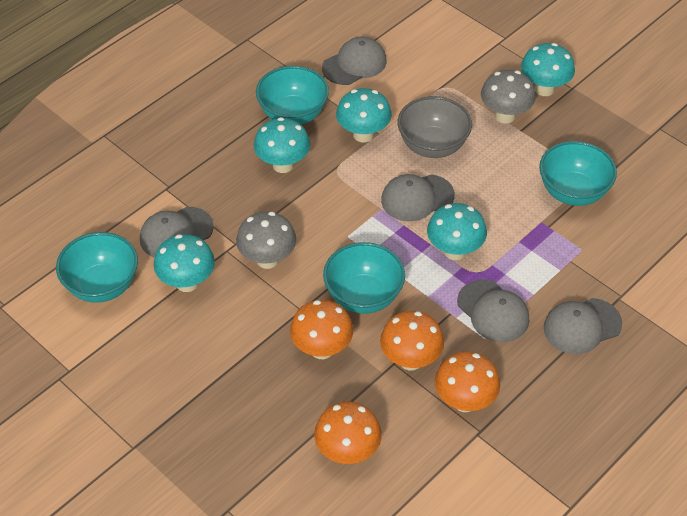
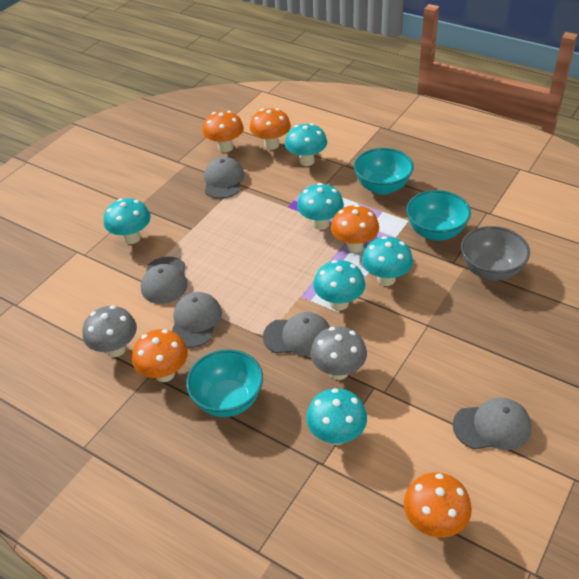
orange mushroom: [290,300,353,359] [314,402,382,464] [380,311,444,371] [435,352,500,412] = 4 -> [132,329,188,382] [203,111,244,152] [250,108,291,150] [331,204,379,253] [404,472,472,538] = 5
turquoise bowl: [56,232,138,303] [256,66,329,125] [323,242,405,314] [539,141,617,206] = 4 -> [186,349,263,417] [354,148,414,195] [406,190,471,241] = 3
turquoise mushroom: [154,234,215,292] [254,117,310,173] [336,88,392,142] [427,203,487,260] [521,43,575,96] = 5 -> [104,198,151,244] [285,123,327,166] [297,183,344,230] [306,388,367,445] [313,260,365,310] [362,236,413,286] = 6

